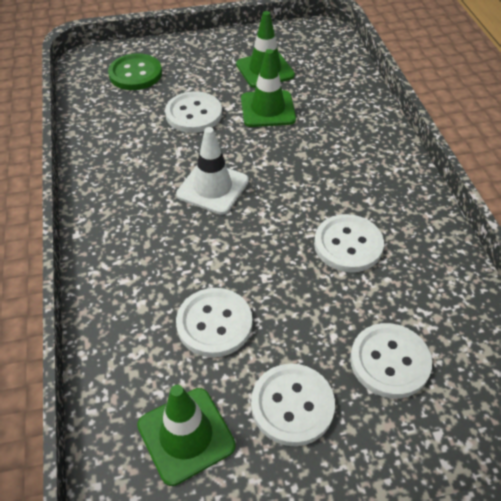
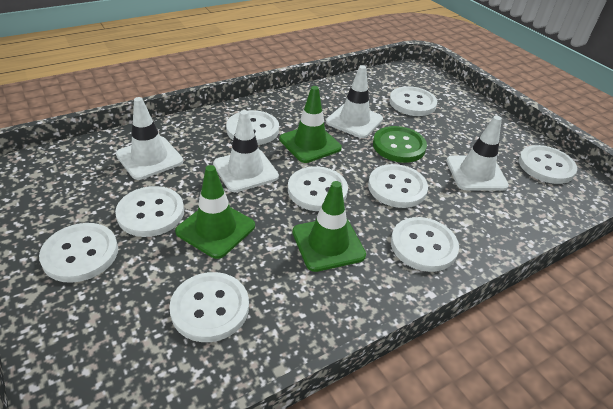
white button: [165,91,222,133] [176,288,252,357] [251,363,335,446] [314,214,384,272] [350,323,432,399] = 5 -> [39,223,118,283] [115,186,184,237] [169,272,249,342] [226,110,279,145] [288,166,348,211] [368,164,428,208] [389,86,437,116] [391,217,459,272] [519,145,577,184] = 9
white traffic cone: [176,127,249,214] = 1 -> [116,97,183,180] [213,110,279,192] [326,65,383,138] [446,116,509,190] = 4

